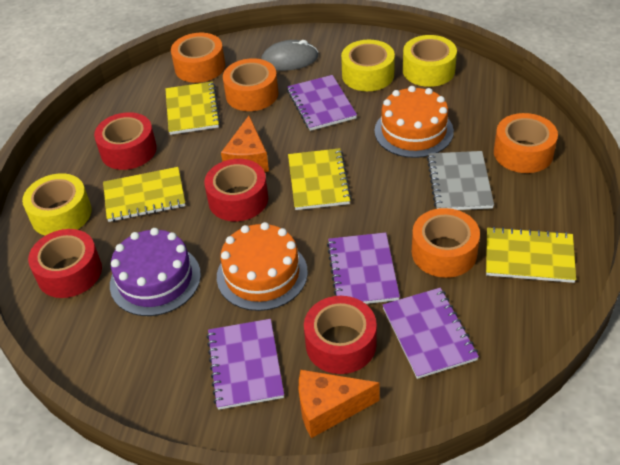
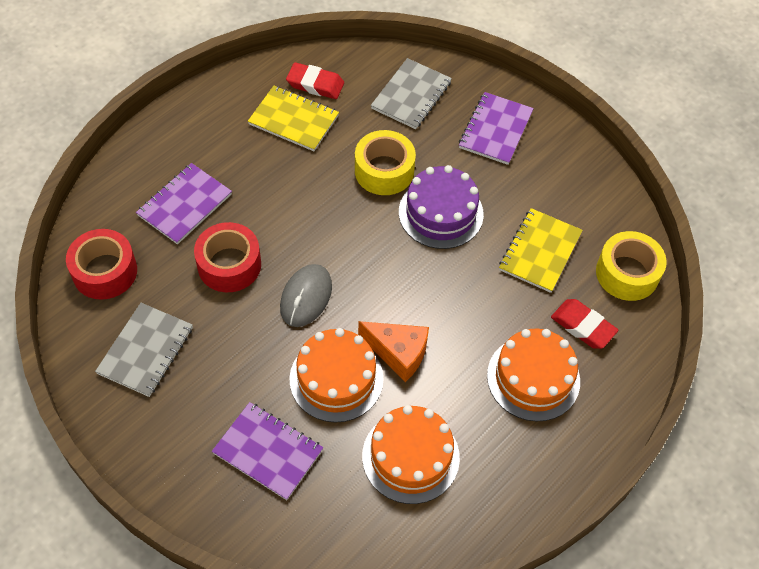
grey notebook: [427,151,494,210] = 1 -> [95,303,193,397] [371,58,452,129] = 2
orange cake: [217,222,308,311] [374,86,454,158] = 2 -> [289,328,384,423] [362,405,460,504] [487,328,580,422] = 3
orange cheese: [221,116,269,172] [299,370,380,438] = 2 -> [358,321,429,382] = 1
orange tape: [171,33,225,83] [223,58,279,111] [412,208,480,278] [494,113,558,173] = 4 -> none = 0
purple notebook: [207,319,284,410] [287,75,357,131] [327,232,400,304] [383,288,479,379] = 4 -> [136,163,232,245] [212,402,323,500] [459,92,534,165] = 3
red eraser: none = 0 -> [286,62,344,99] [551,299,618,349] = 2
red tape: [28,229,102,298] [94,112,157,170] [204,159,268,221] [304,296,377,374] = 4 -> [66,229,137,300] [194,222,261,292] = 2
yellow notebook: [103,167,185,222] [165,81,221,135] [288,148,352,210] [486,227,576,283] = 4 -> [248,86,339,151] [499,208,583,293] = 2
yellow tape: [22,173,92,236] [341,40,395,91] [403,35,457,87] = 3 -> [355,130,416,195] [596,231,667,301] = 2

